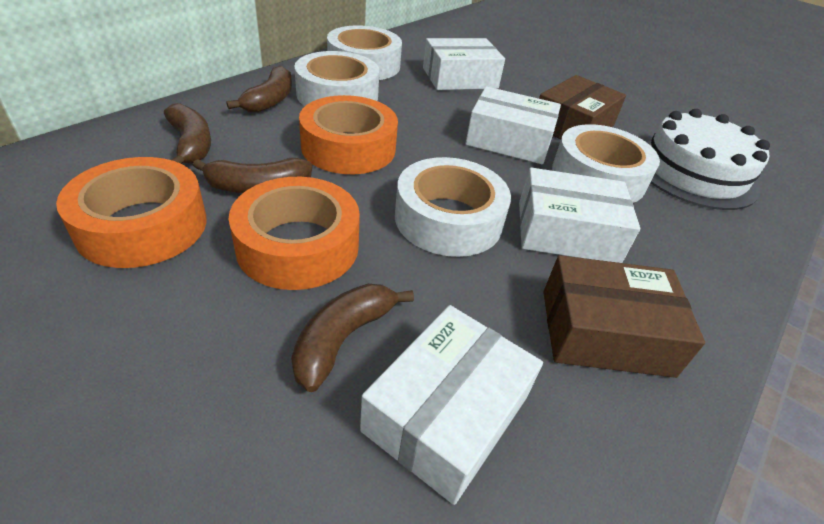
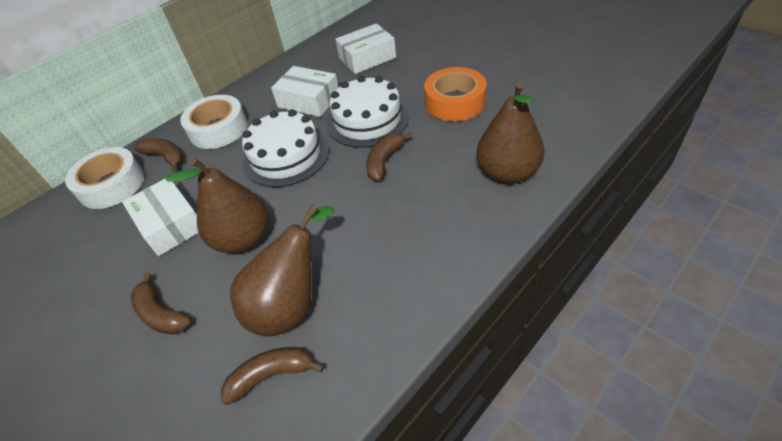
brown box: [539,75,626,139] [543,255,705,378] = 2 -> none = 0
brown pear: none = 0 -> [166,157,269,254] [230,205,335,337] [477,82,545,184] = 3
orange tape: [56,157,207,268] [228,177,360,290] [299,95,398,174] = 3 -> [424,67,487,121] = 1
white box: [360,305,543,505] [423,38,505,90] [465,86,561,164] [519,168,640,263] = 4 -> [122,178,199,256] [271,66,339,117] [335,23,396,74] = 3
white cake: [647,109,770,210] = 1 -> [242,109,329,187] [327,76,409,148] = 2
white tape: [294,51,379,106] [327,26,402,80] [395,157,511,257] [552,124,660,203] = 4 -> [65,147,144,209] [180,95,248,149] = 2

